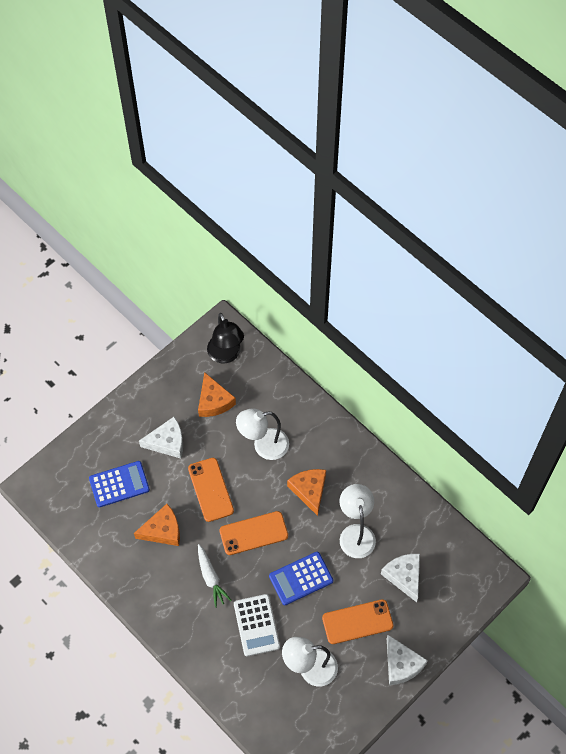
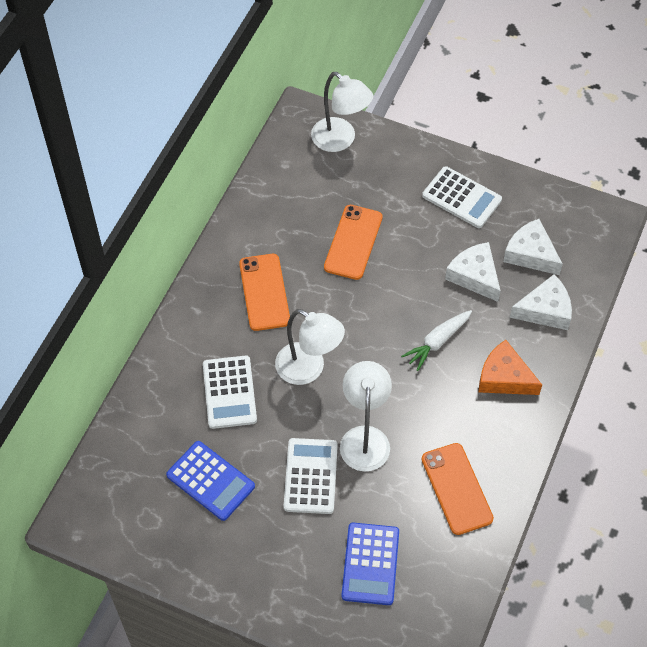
black lamp: [207,313,244,363] = 1 -> none = 0
orange cheese: [134,504,180,546] [198,372,236,417] [287,469,326,516] = 3 -> [479,340,542,395] = 1
white calculator: [234,594,280,656] = 1 -> [203,355,257,429] [284,438,338,514] [422,166,502,228] = 3

